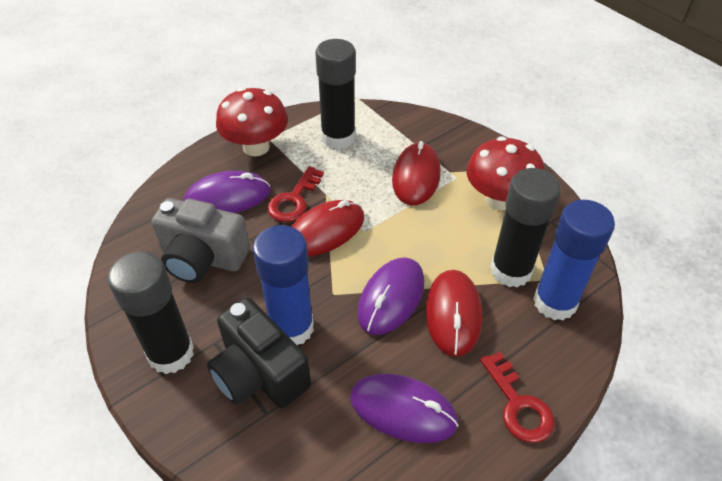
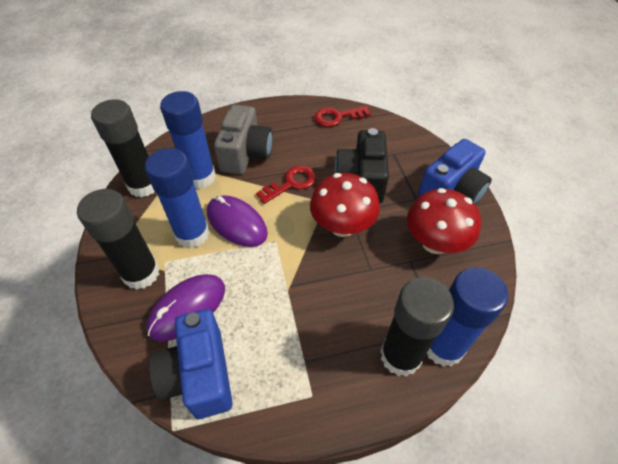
blue camera: none = 0 -> [149,309,233,419] [418,139,492,204] = 2
blue glue stick: [253,225,314,345] [533,200,615,320] = 2 -> [145,148,210,248] [160,91,216,189] [427,267,508,367] = 3
purple mouse: [184,171,270,213] [350,374,459,443] [357,257,424,335] = 3 -> [146,274,225,342] [207,195,268,247] = 2
red mouse: [291,200,364,257] [392,141,441,205] [425,270,482,357] = 3 -> none = 0

